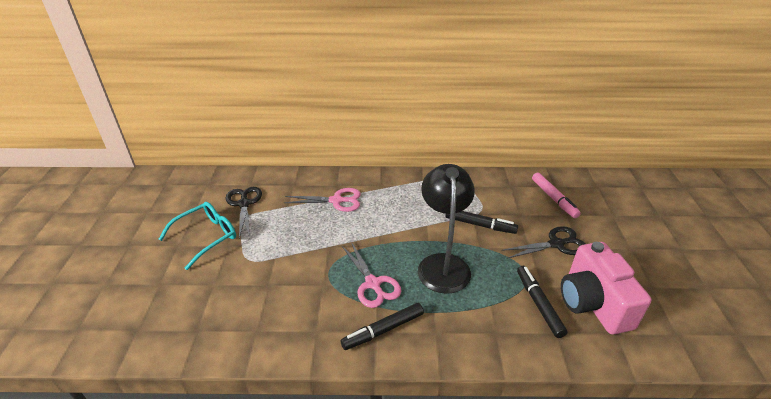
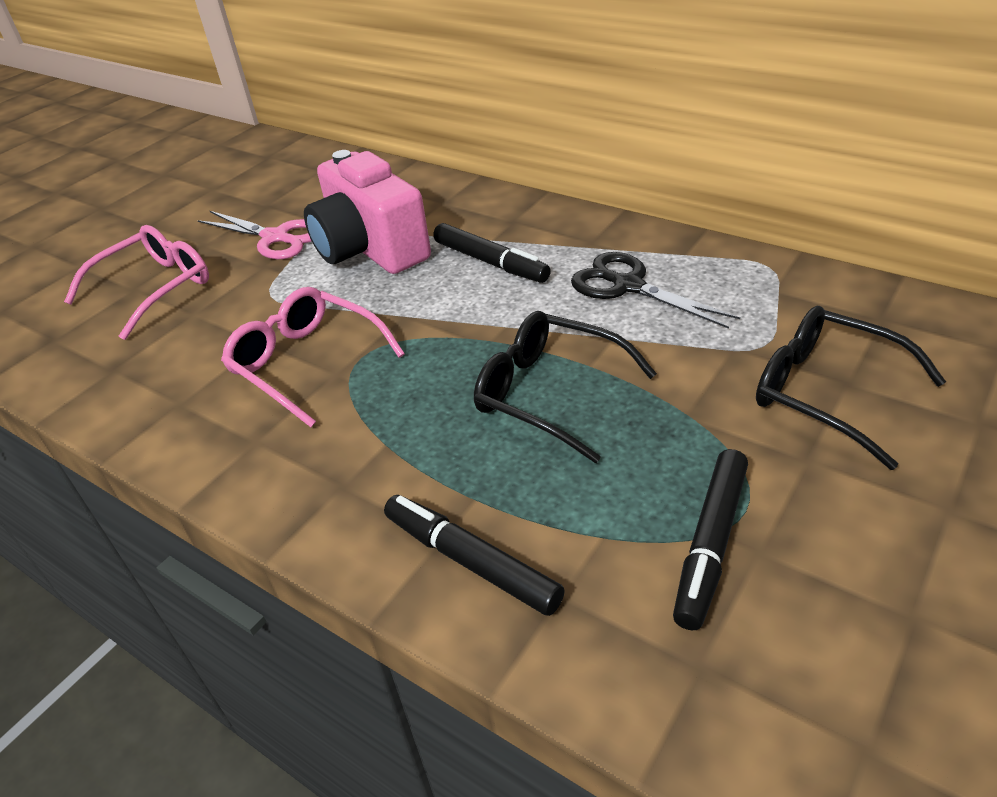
black glasses: none = 0 -> [474,311,657,463] [756,306,946,470] = 2
black lamp: [418,164,475,294] = 1 -> none = 0
black scissors: [225,187,262,238] [502,226,585,259] = 2 -> [571,252,740,329] = 1
pink glasses: none = 0 -> [64,225,209,340] [221,287,405,427] = 2
pink marker: [532,173,581,218] = 1 -> none = 0
pink scissors: [284,188,361,212] [341,242,401,308] = 2 -> [198,211,311,259] = 1
turquoise glasses: [158,202,236,270] = 1 -> none = 0

